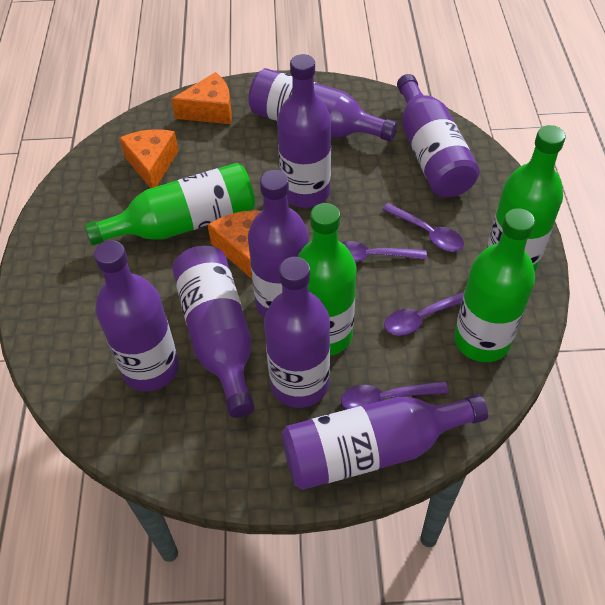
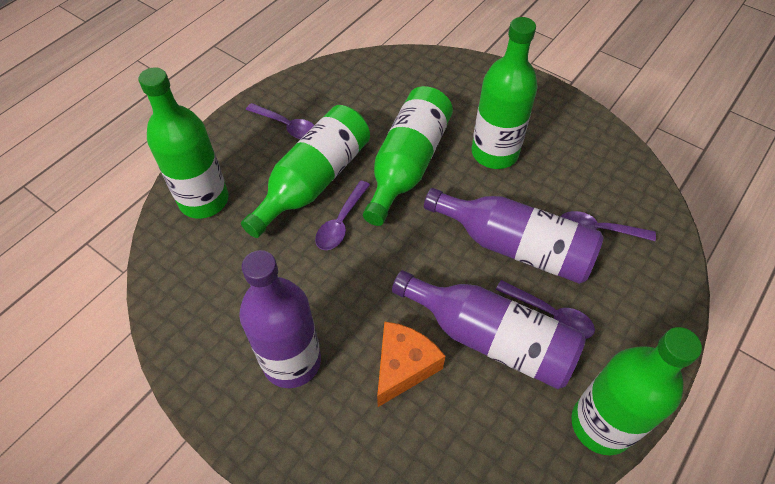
green bottle: [85,163,255,245] [298,203,357,356] [454,208,535,362] [487,125,566,272] = 4 -> [138,67,228,219] [241,105,370,238] [363,86,453,226] [472,17,538,169] [571,327,702,455] = 5
orange cheese: [119,129,179,188] [171,72,232,124] [208,210,261,279] = 3 -> [377,321,445,407] = 1
purple bottle: [94,240,179,391] [172,245,255,418] [248,68,398,142] [248,170,309,318] [264,257,330,408] [277,54,331,208] [282,394,488,490] [397,74,480,197] = 8 -> [239,250,321,388] [392,270,586,389] [424,188,604,284] = 3

